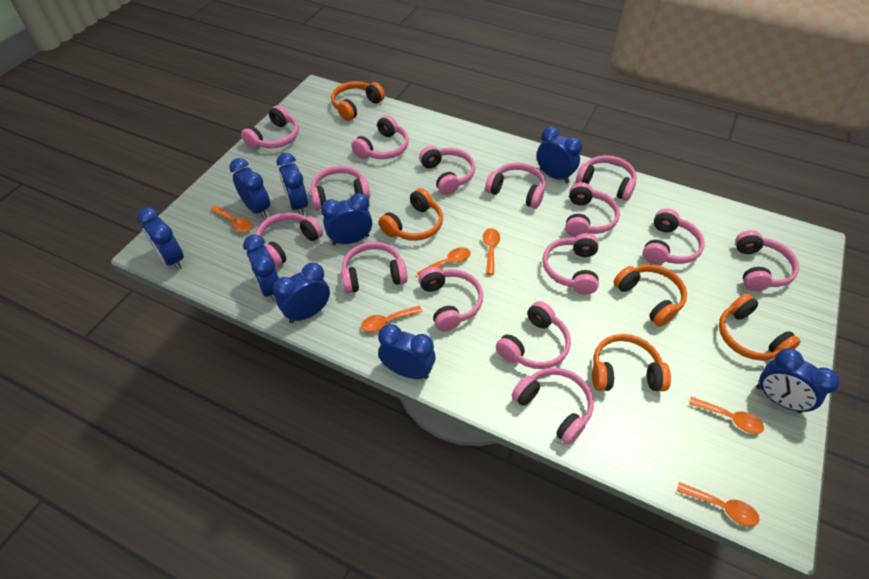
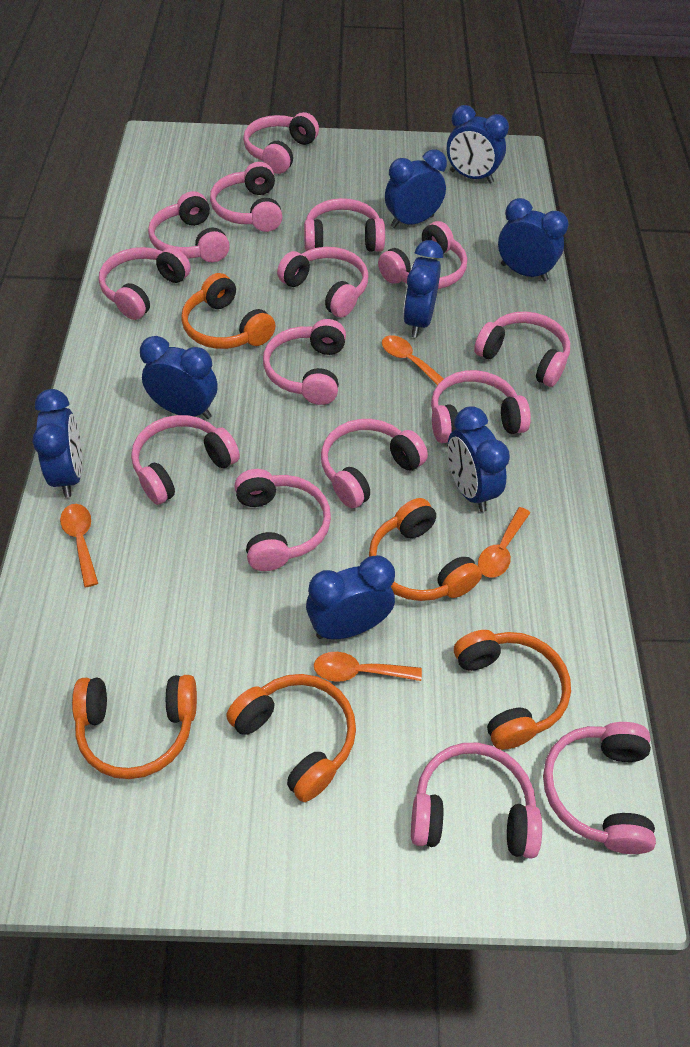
blue clock: [137,207,184,270] [229,158,270,219] [243,235,279,302] [273,263,330,323] [276,153,308,215] [321,193,372,245] [378,324,435,379] [537,127,582,183] [757,348,840,413] = 9 -> [32,389,82,497] [140,336,217,419] [306,555,395,639] [385,150,447,228] [403,240,443,338] [447,105,509,183] [447,406,510,512] [498,198,569,282] = 8
orange spoon: [211,206,252,232] [361,306,422,332] [417,247,471,275] [483,228,500,275] [677,482,760,527] [689,397,764,434] = 6 -> [60,504,98,587] [314,652,422,682] [382,335,444,385] [478,507,530,578] = 4

